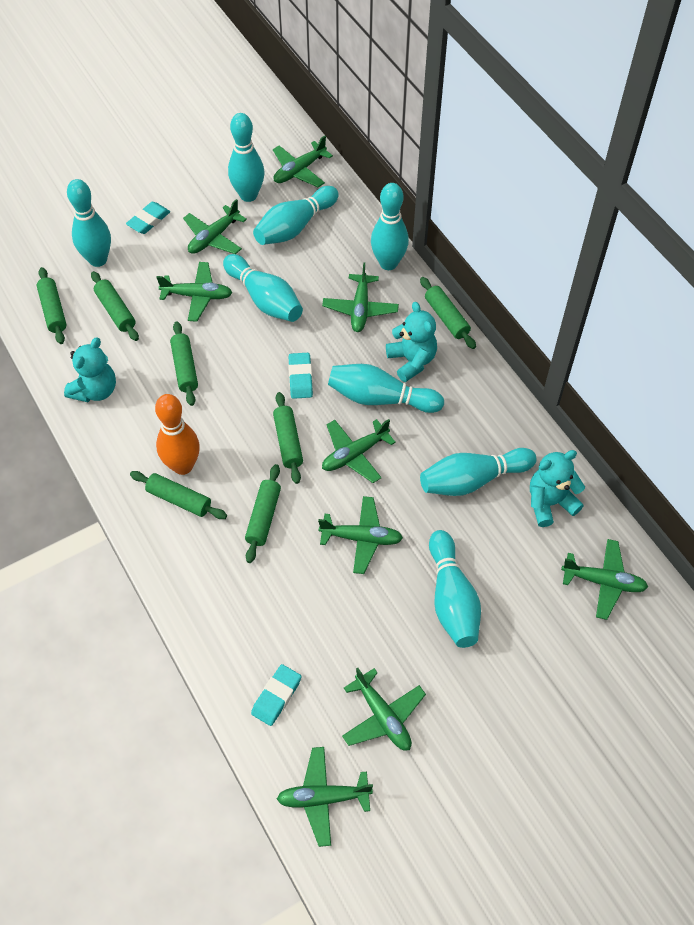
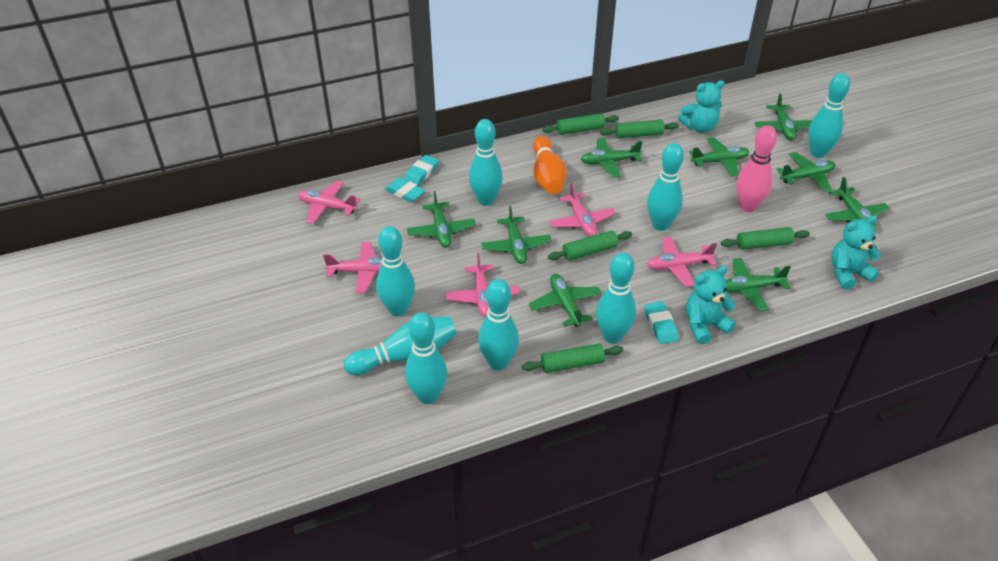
green rolling pin: [37,267,66,344] [91,271,139,341] [130,471,227,519] [170,321,198,406] [245,464,281,563] [273,392,303,484] [420,277,476,349] = 7 -> [522,343,623,373] [542,113,619,135] [548,231,632,261] [600,119,679,138] [721,227,810,250] = 5
pink bowling pin: none = 0 -> [737,125,777,212] = 1
pink plane: none = 0 -> [298,181,360,224] [323,242,382,293] [445,253,520,317] [549,183,616,237] [647,236,717,287] = 5

